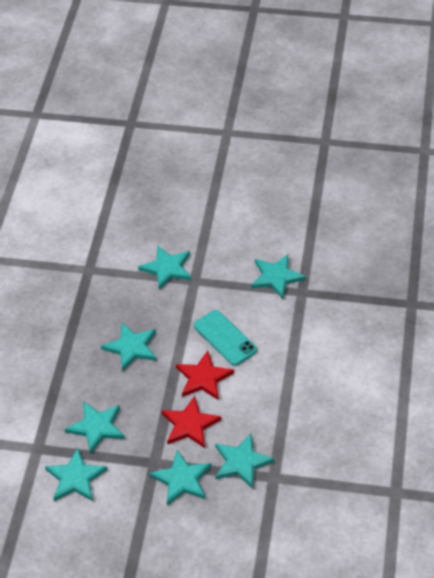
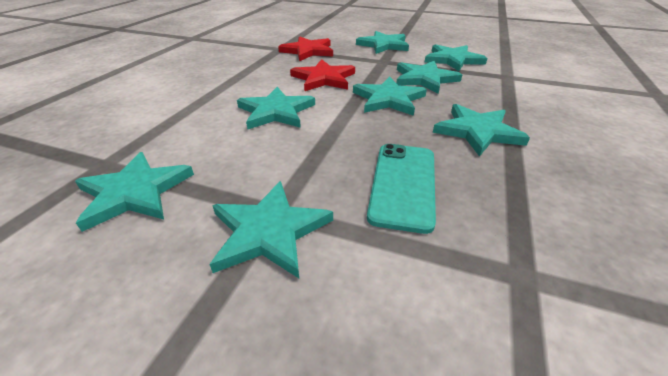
turquoise star: [45,448,107,501] [65,401,125,454] [101,323,157,372] [138,245,191,290] [150,450,211,505] [215,434,274,489] [251,254,306,299] = 7 -> [75,152,194,232] [209,181,333,278] [237,87,315,130] [353,77,427,116] [356,31,409,54] [396,61,462,94] [425,44,487,71] [433,104,530,157] = 8

